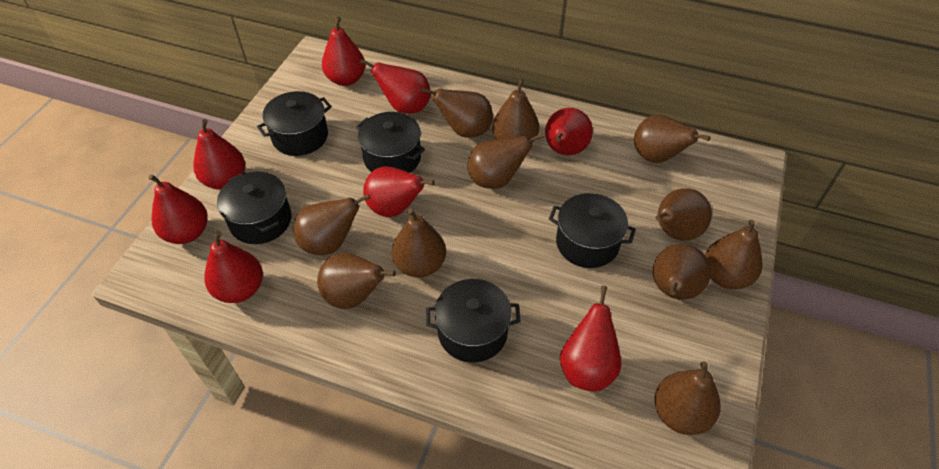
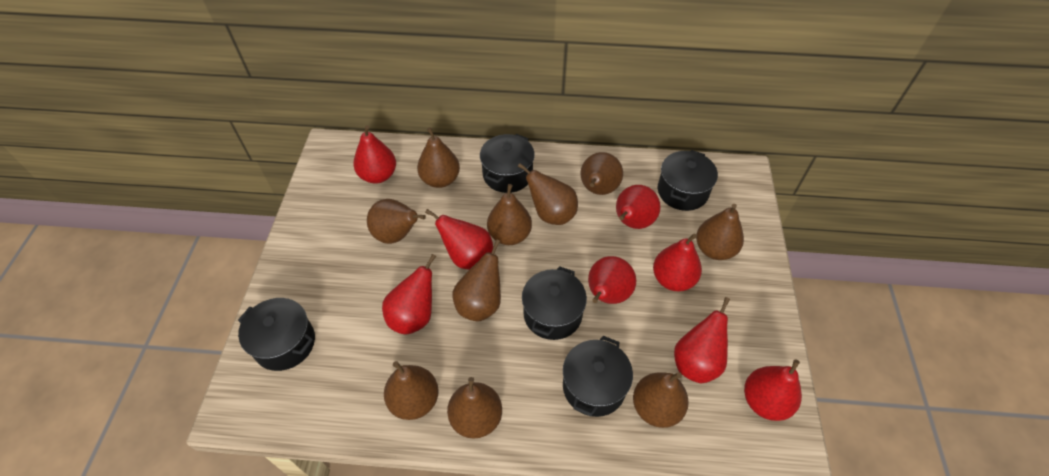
brown pear: [294,194,370,255] [317,253,396,309] [392,208,446,278] [421,88,493,138] [467,133,544,189] [492,79,539,143] [634,115,711,163] [653,244,711,300] [654,361,720,435] [655,188,712,240] [705,220,763,289] = 11 -> [367,199,426,244] [384,361,439,420] [417,127,460,188] [447,377,502,438] [452,239,501,321] [487,184,532,245] [518,163,578,225] [581,152,623,195] [633,372,689,428] [696,204,744,260] = 10

